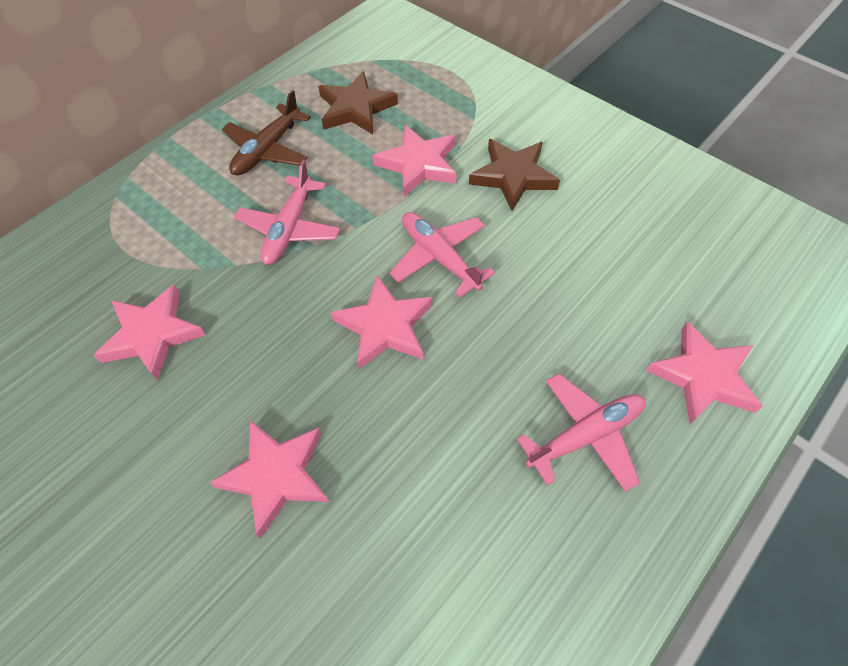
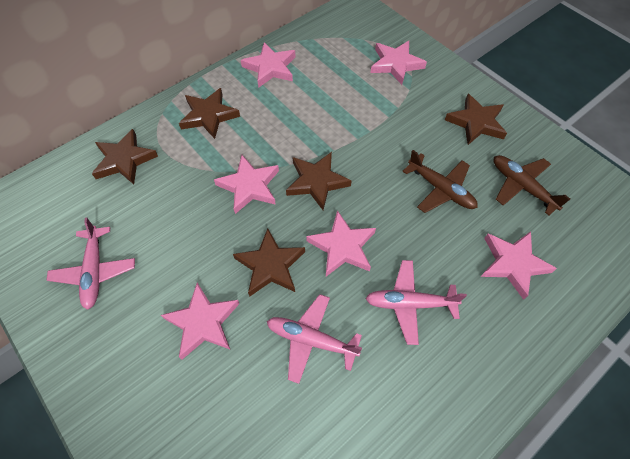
brown plane: [222,90,311,176] = 1 -> [402,150,478,213] [493,155,570,215] = 2
brown star: [318,71,398,135] [469,139,560,211] = 2 -> [92,129,158,184] [179,88,240,139] [233,228,305,297] [286,152,352,210] [445,94,507,145] = 5
pink star: [94,284,206,381] [209,420,329,538] [331,275,433,369] [373,125,457,197] [646,321,763,424] = 5 -> [161,282,239,360] [214,155,279,214] [241,42,296,88] [306,210,376,276] [370,41,427,85] [481,231,557,300] = 6

